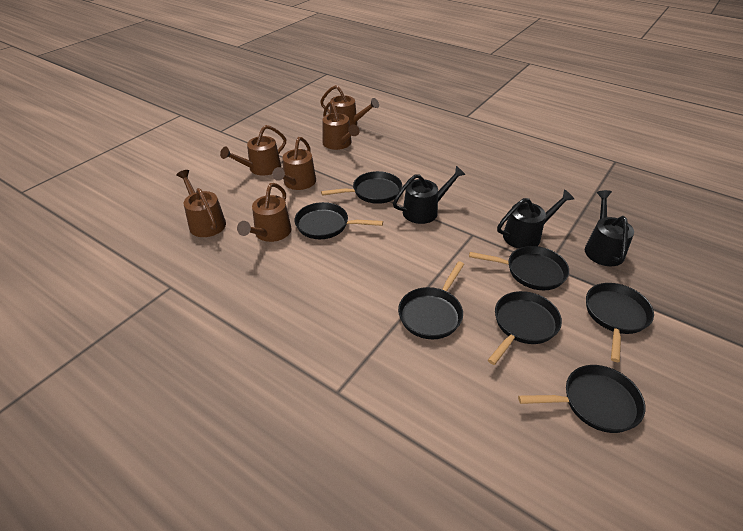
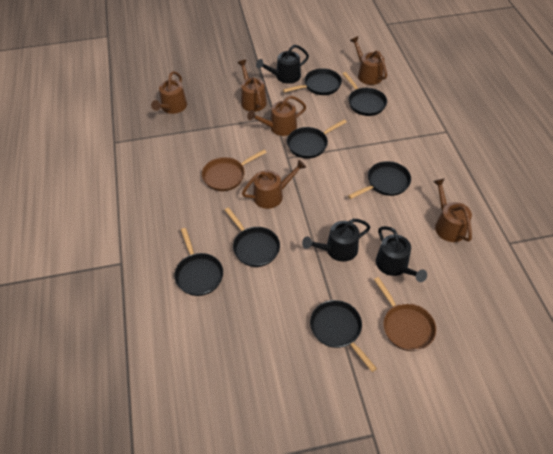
brown pan: none = 0 -> [202,150,267,191] [374,277,436,351] = 2

